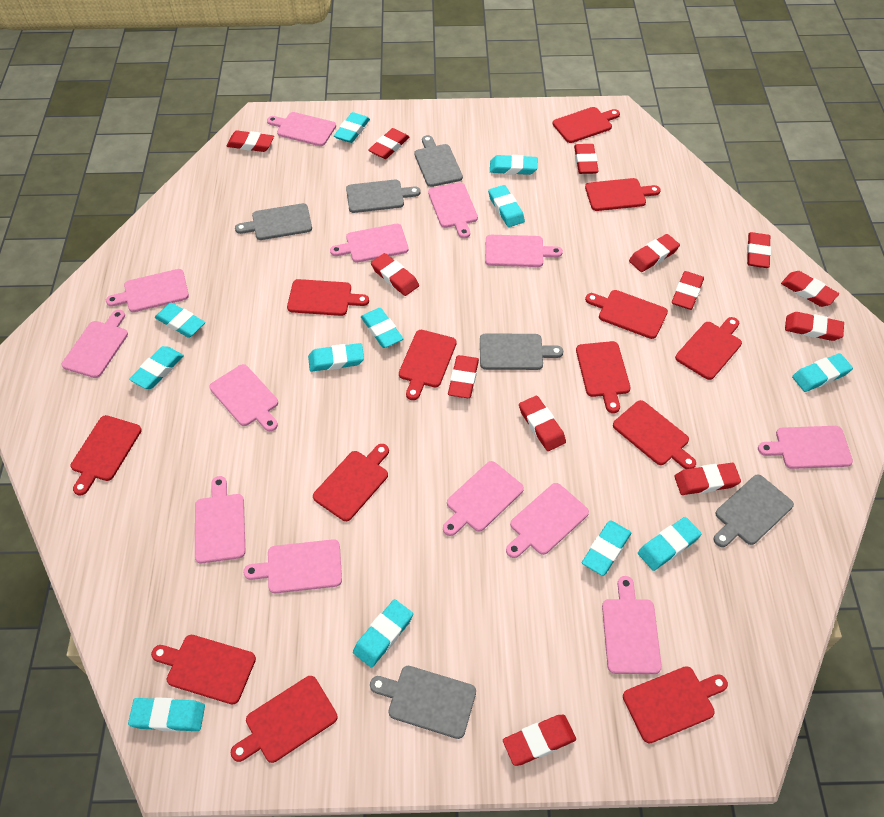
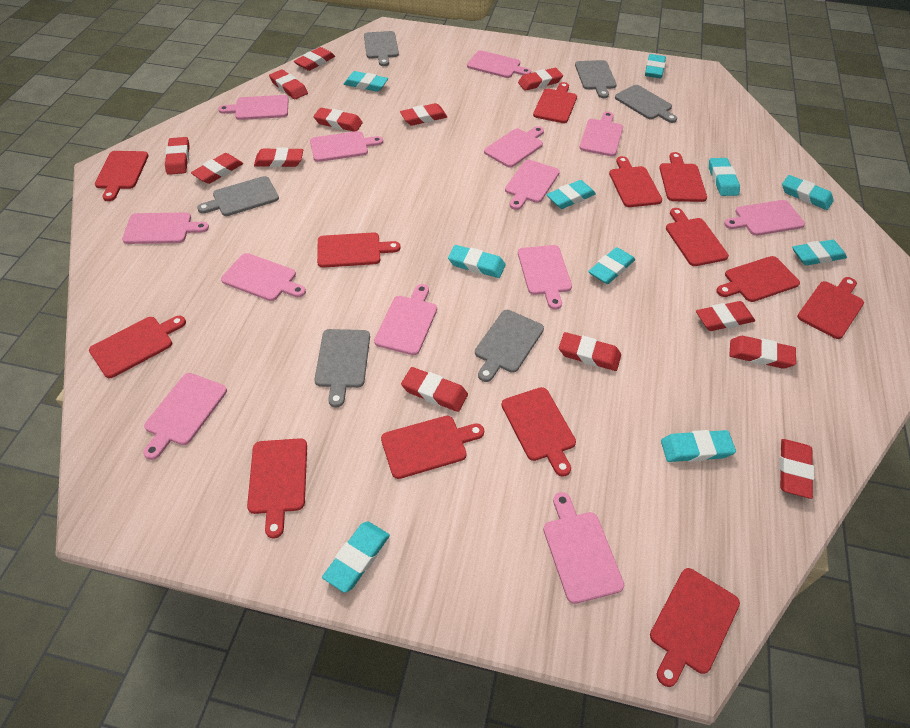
turquoise eraser: [128,697,205,732] [129,346,184,389] [155,303,205,338] [308,343,364,372] [334,112,370,143] [353,599,413,668] [361,308,403,348] [488,185,525,227] [490,155,538,175] [582,520,631,576] [638,517,701,571] [792,353,853,392] = 12 -> [322,521,390,593] [344,71,388,92] [448,245,506,278] [546,180,596,209] [588,247,635,284] [645,54,666,78] [661,430,736,462] [709,158,740,196] [782,175,834,210] [792,239,847,266] = 10

